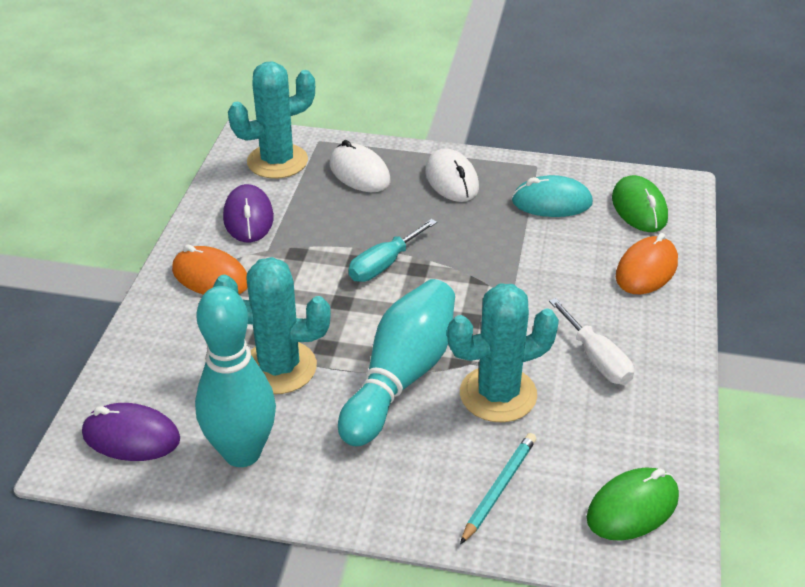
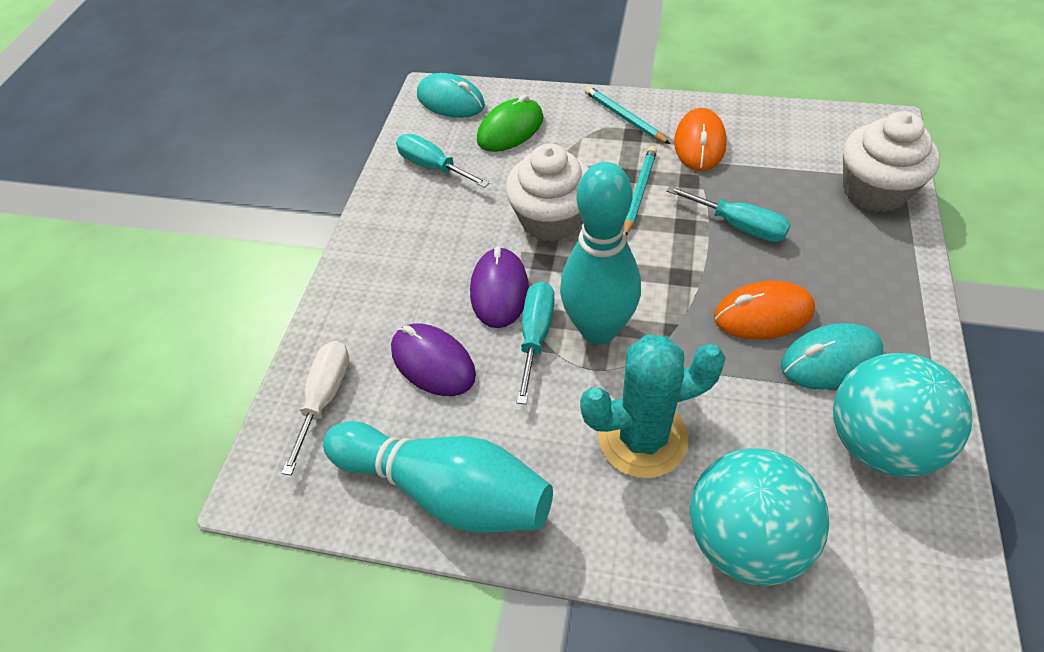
green mouse: [586,468,679,541] [612,175,668,232] = 2 -> [477,95,544,152] = 1
turquoise ball: none = 0 -> [690,448,829,586] [833,353,972,477] = 2
turquoise cactus: [213,257,331,394] [228,61,315,179] [447,283,559,422] = 3 -> [580,335,726,478] = 1
turquoise mouse: [512,175,593,217] = 1 -> [417,73,485,118] [781,323,883,389] = 2
turquoise pencil: [460,433,536,544] = 1 -> [585,86,670,144] [624,146,657,235] = 2
turquoise screwdriver: [349,219,437,282] = 1 -> [396,134,490,188] [516,282,555,404] [666,186,790,242] = 3
white cupcake: none = 0 -> [505,144,589,242] [843,111,940,212] = 2
white mouse: [330,140,390,192] [425,149,479,202] = 2 -> none = 0

